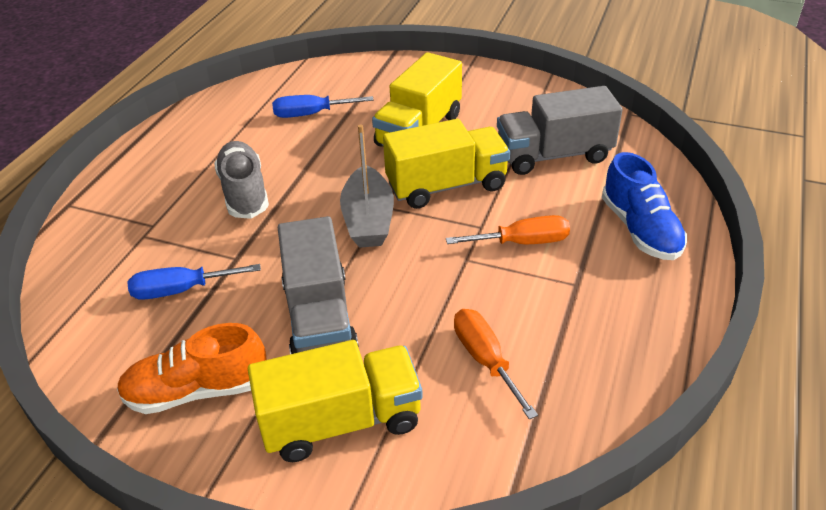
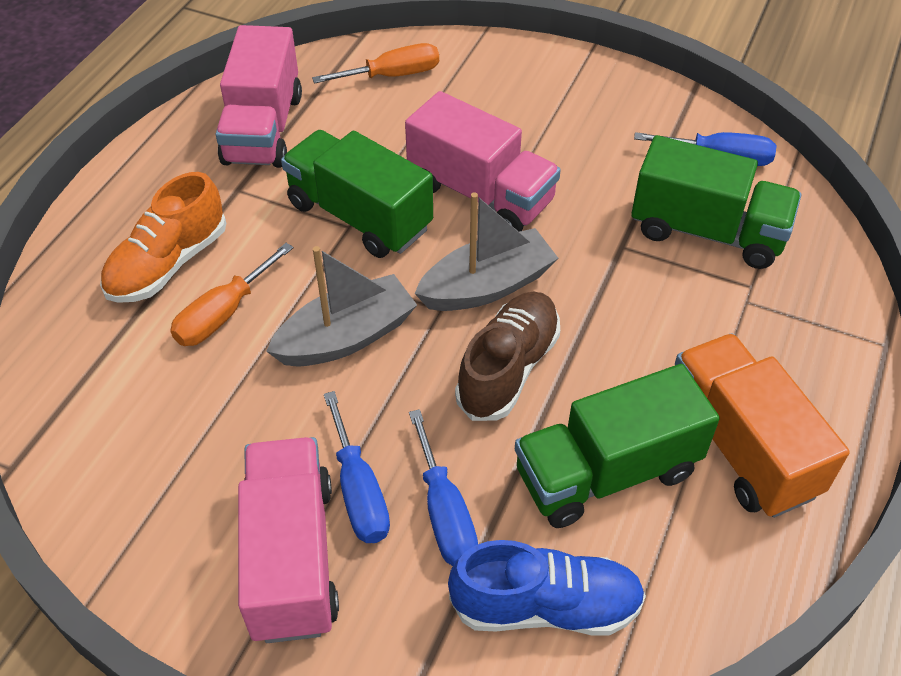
blue screwdriver: [127,264,261,300] [272,95,374,118] = 2 -> [324,391,390,543] [409,409,478,566] [634,132,776,166] = 3
brown shoe: none = 0 -> [455,292,560,421] = 1
green truck: none = 0 -> [281,130,433,258] [515,364,720,528] [631,135,801,269] = 3
grey boat: [340,124,394,248] = 1 -> [266,246,417,367] [414,192,558,311] = 2
grey shoe: [214,141,269,219] = 1 -> none = 0
grey truck: [278,216,359,354] [497,86,623,175] = 2 -> none = 0
orange truck: none = 0 -> [675,333,850,518] = 1
pink truck: none = 0 -> [216,25,302,168] [238,437,339,643] [405,91,561,232] = 3
yellow truck: [248,340,423,462] [372,52,462,146] [383,119,510,209] = 3 -> none = 0

